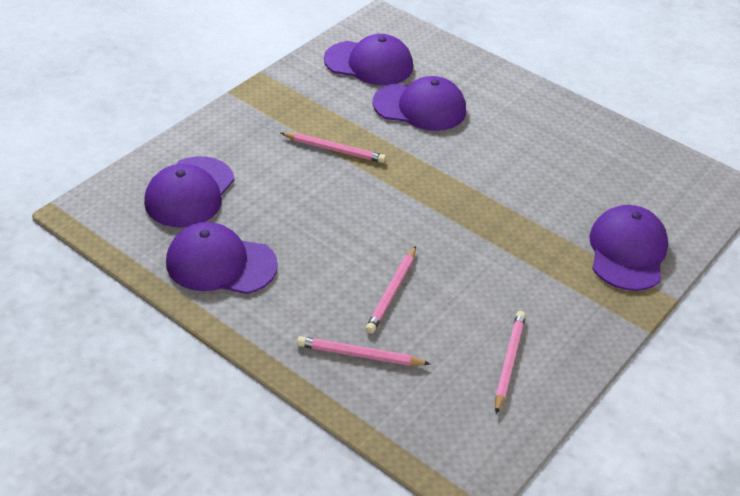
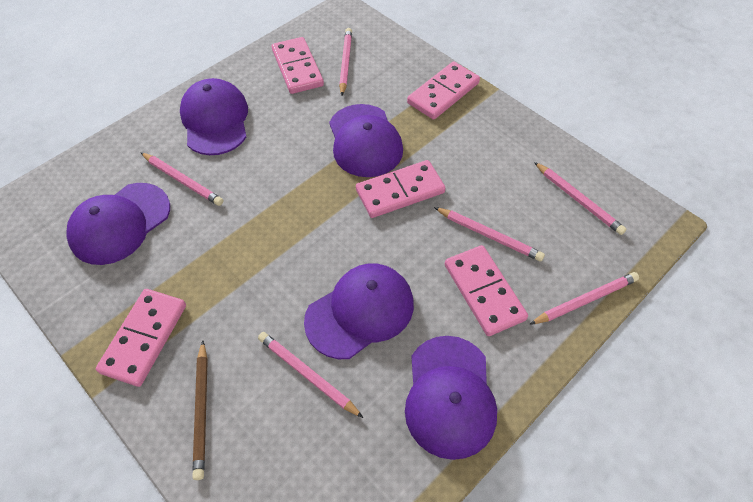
brown pencil: none = 0 -> [192,341,208,480] = 1
pink domino: none = 0 -> [96,289,186,387] [272,37,324,94] [356,160,445,218] [407,61,480,120] [445,245,528,336] = 5
pink pencil: [281,132,386,163] [297,336,430,366] [365,246,416,334] [495,311,526,414] = 4 -> [141,153,223,206] [258,332,363,418] [339,28,352,96] [434,207,545,261] [529,272,639,325] [534,162,627,235] = 6

